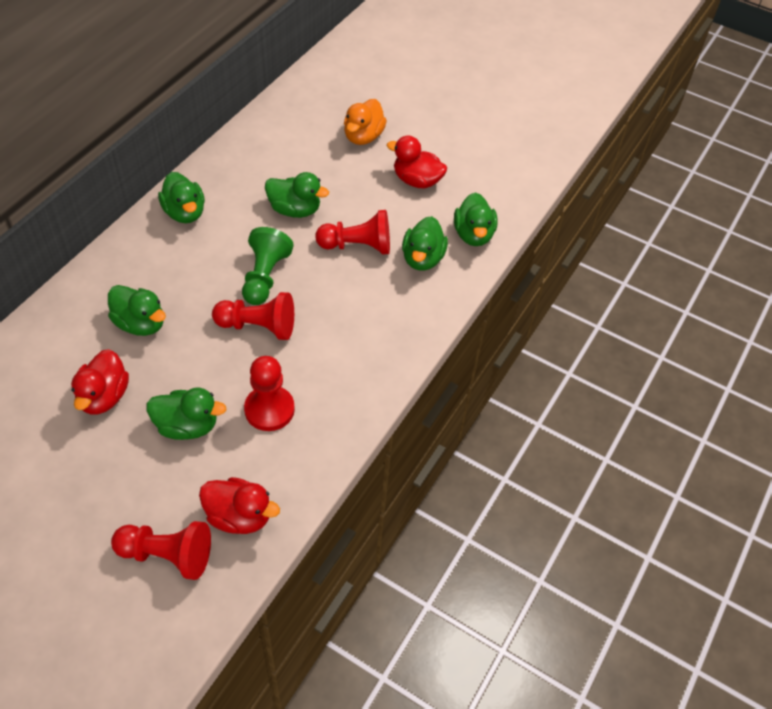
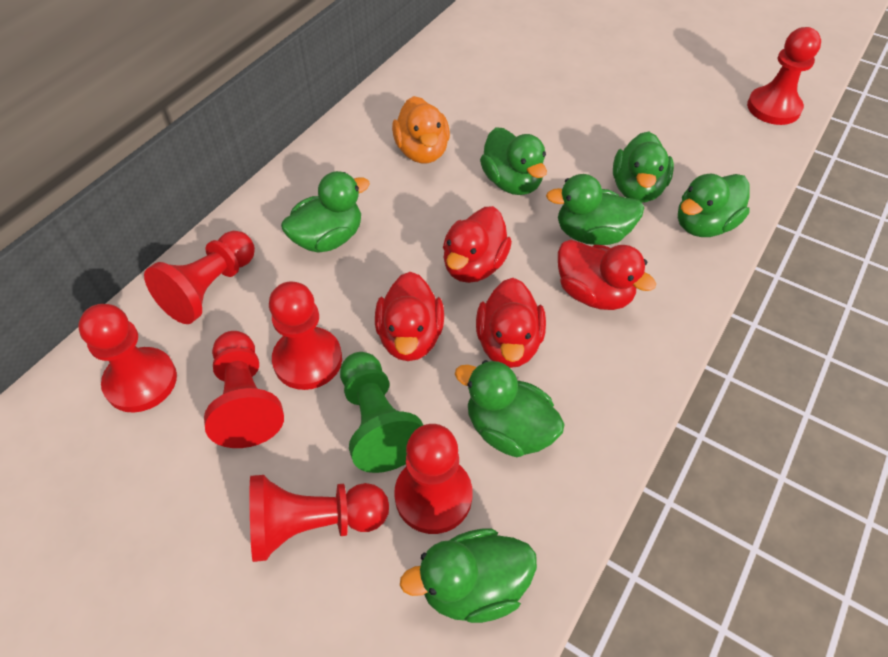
green duck: [108,285,166,336] [146,388,226,440] [158,172,205,223] [265,172,329,218] [402,216,448,271] [454,192,497,246] = 6 -> [281,171,370,253] [400,528,537,623] [455,360,565,457] [480,127,547,195] [546,174,644,245] [613,132,674,203] [678,174,750,237] = 7
red duck: [71,349,129,415] [199,477,280,534] [387,136,447,189] = 3 -> [375,272,444,361] [443,206,512,283] [476,278,546,368] [558,240,656,310] = 4
red pawn: [111,521,211,580] [212,292,294,340] [244,356,295,431] [315,210,390,255] = 4 -> [78,304,177,412] [144,231,255,324] [204,331,284,448] [249,475,389,562] [269,281,342,390] [394,424,473,534] [747,27,821,125] = 7

